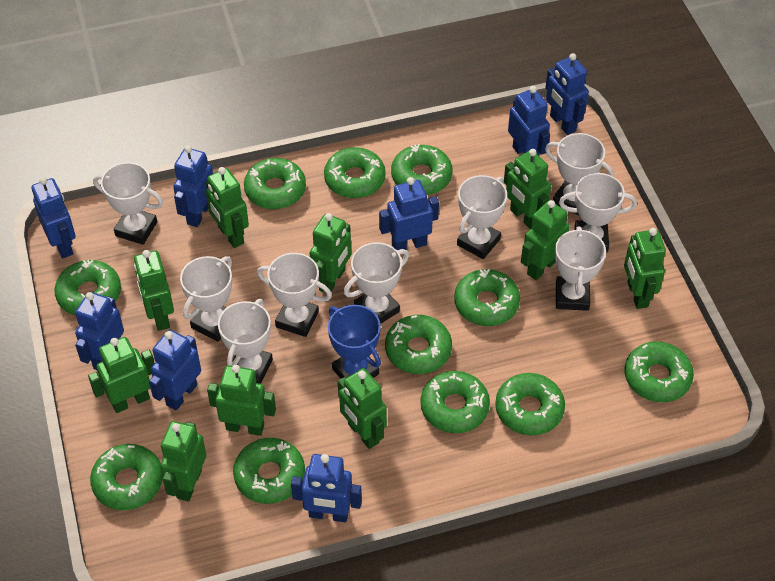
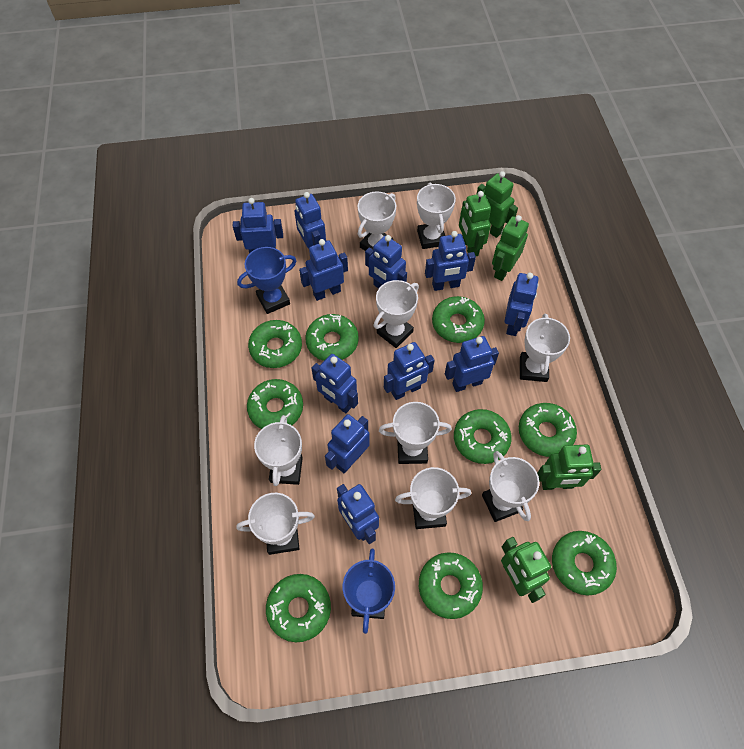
blue robot: [31,177,76,259] [75,292,124,370] [149,330,201,411] [173,145,213,227] [291,454,362,522] [379,177,439,250] [508,86,550,155] [545,53,589,135] = 8 -> [233,198,283,253] [294,192,326,249] [299,239,348,301] [312,354,358,413] [325,414,369,473] [337,484,379,544] [365,235,407,289] [384,342,435,400] [425,231,476,291] [445,336,499,392] [505,273,539,336] = 11
blue trophy: [328,305,381,378] = 1 -> [237,247,297,314] [343,549,395,634] = 2
green donut: [54,260,121,315] [90,444,163,510] [233,438,305,504] [244,158,306,209] [324,147,386,198] [385,315,452,374] [391,144,453,195] [420,371,490,433] [454,269,520,326] [495,373,565,435] [625,341,694,402] = 11 -> [247,379,303,429] [248,320,302,368] [266,574,331,642] [305,314,359,361] [419,552,483,619] [432,296,485,343] [454,409,512,464] [519,403,577,457] [552,531,617,595] = 9
green robot: [88,337,154,413] [134,250,174,331] [161,421,206,502] [206,167,249,248] [207,365,276,436] [310,213,351,293] [338,368,387,449] [504,149,551,229] [521,200,570,280] [624,228,666,309] = 10 -> [459,191,491,256] [477,171,518,238] [492,215,529,281] [501,537,551,603] [537,444,601,490] = 5

